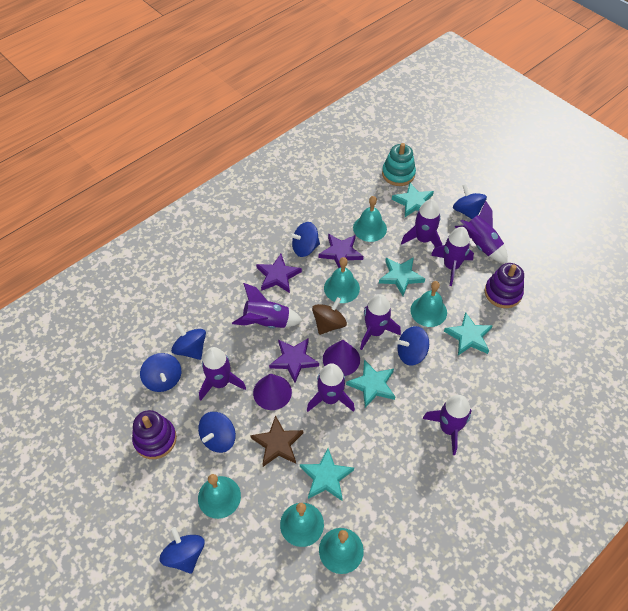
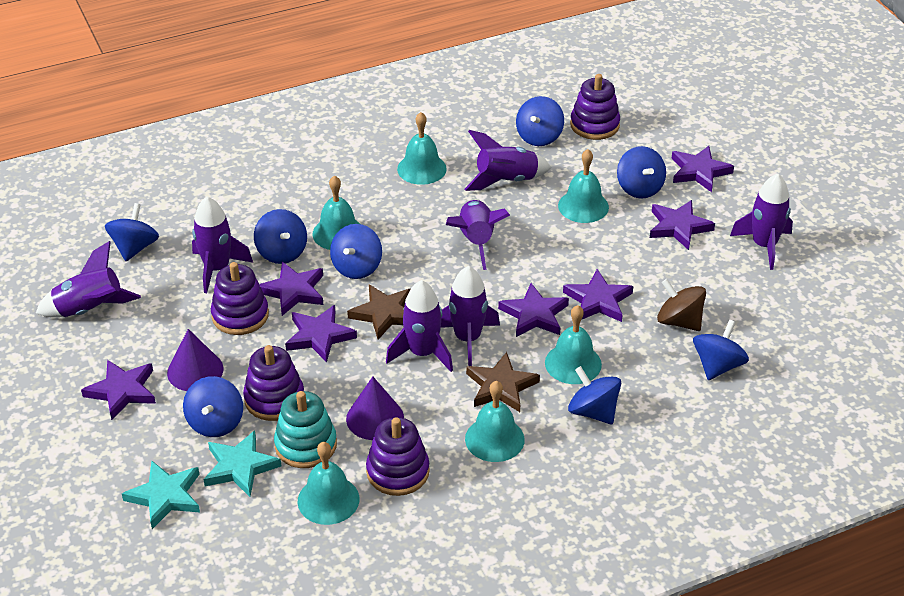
blue spinning top: [140,353,181,392] [159,527,205,574] [171,323,206,360] [198,412,236,453] [289,222,320,257] [397,326,429,366] [453,184,487,219] = 7 -> [105,203,159,261] [183,376,243,437] [254,209,307,264] [330,224,382,279] [516,96,564,146] [568,366,621,425] [617,146,666,199] [693,320,749,380] = 8
brown star: [250,415,303,467] = 1 -> [347,285,410,340] [466,352,540,412] = 2
purple rocket: [199,347,246,401] [232,283,302,328] [307,363,355,412] [360,294,401,350] [401,199,442,247] [423,395,472,455] [431,227,474,286] [455,201,508,263] = 8 -> [36,241,141,318] [192,197,253,293] [386,280,453,372] [441,266,500,366] [446,200,510,270] [464,130,551,191] [730,174,793,270] = 7
purple stacking toy: [132,410,177,459] [485,263,524,308] = 2 -> [211,262,269,335] [243,345,304,421] [366,417,430,496] [570,74,620,140] = 4
purple star: [256,254,302,293] [269,339,319,383] [318,234,364,268] = 3 -> [81,360,156,420] [259,262,323,316] [285,305,357,363] [498,283,569,337] [563,269,633,322] [650,200,715,250] [671,146,734,193] = 7
turquoise star: [300,448,354,501] [346,360,395,408] [379,257,425,296] [392,183,434,217] [444,312,493,355] = 5 -> [122,461,200,529] [203,430,281,497] = 2

